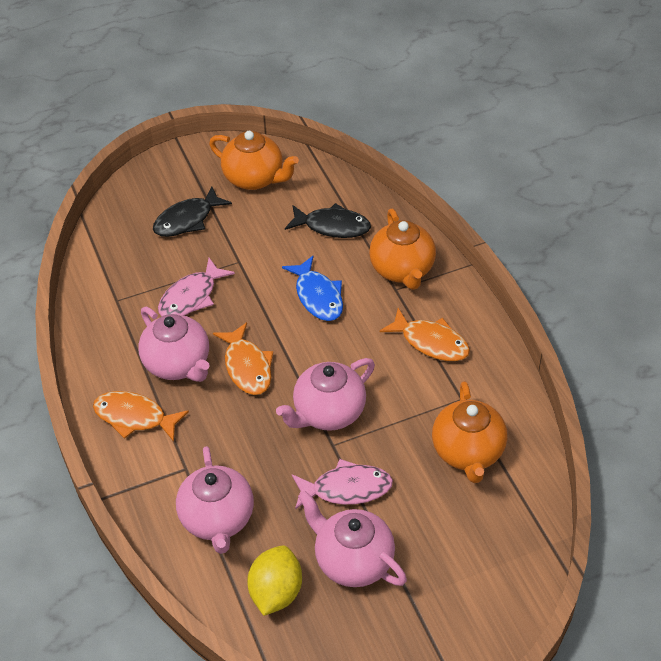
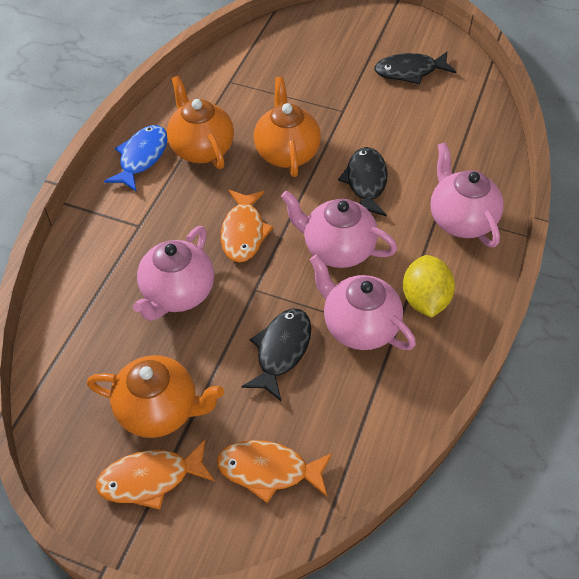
black fish: [153,186,232,237] [285,203,371,238] = 2 -> [241,308,311,401] [338,147,388,217] [374,52,456,84] = 3
pink fish: [158,258,235,316] [292,459,393,509] = 2 -> none = 0

